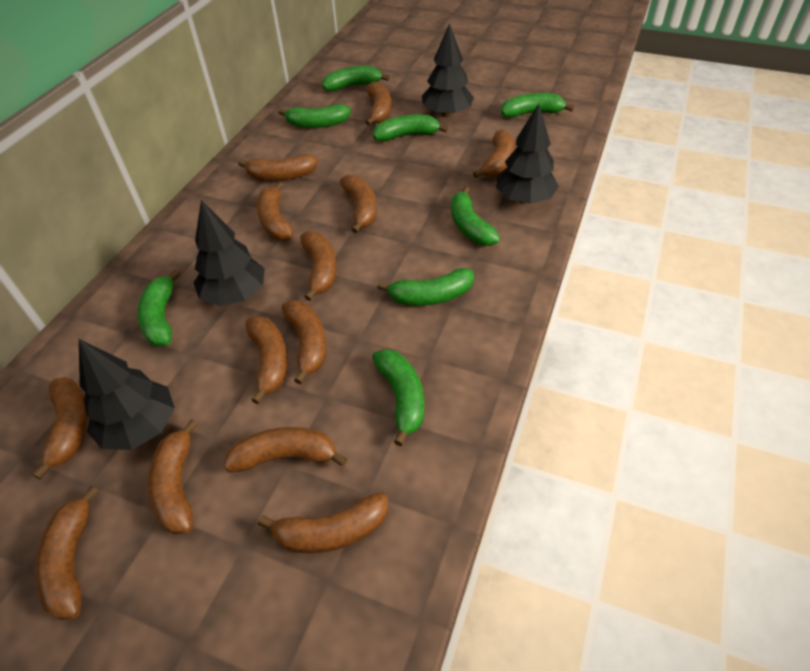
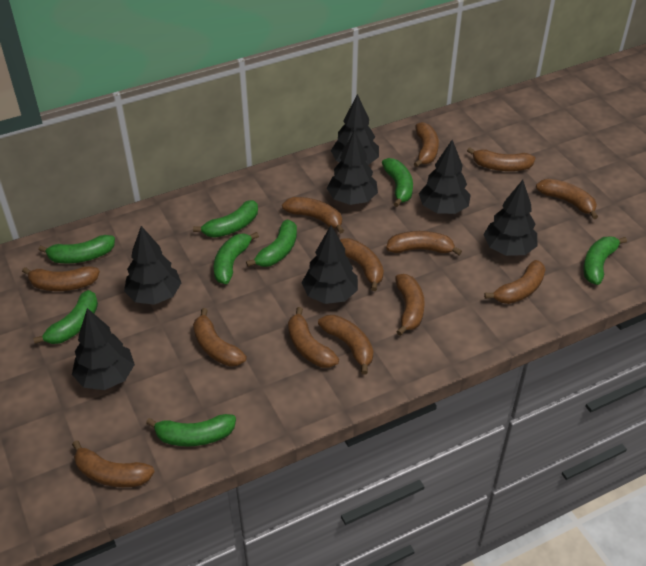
black tree: [79,339,175,450] [193,200,264,306] [422,24,474,117] [496,103,559,204] = 4 -> [72,308,135,390] [124,226,181,305] [302,226,358,304] [327,130,378,205] [331,94,379,165] [419,140,471,214] [483,180,538,256] = 7

